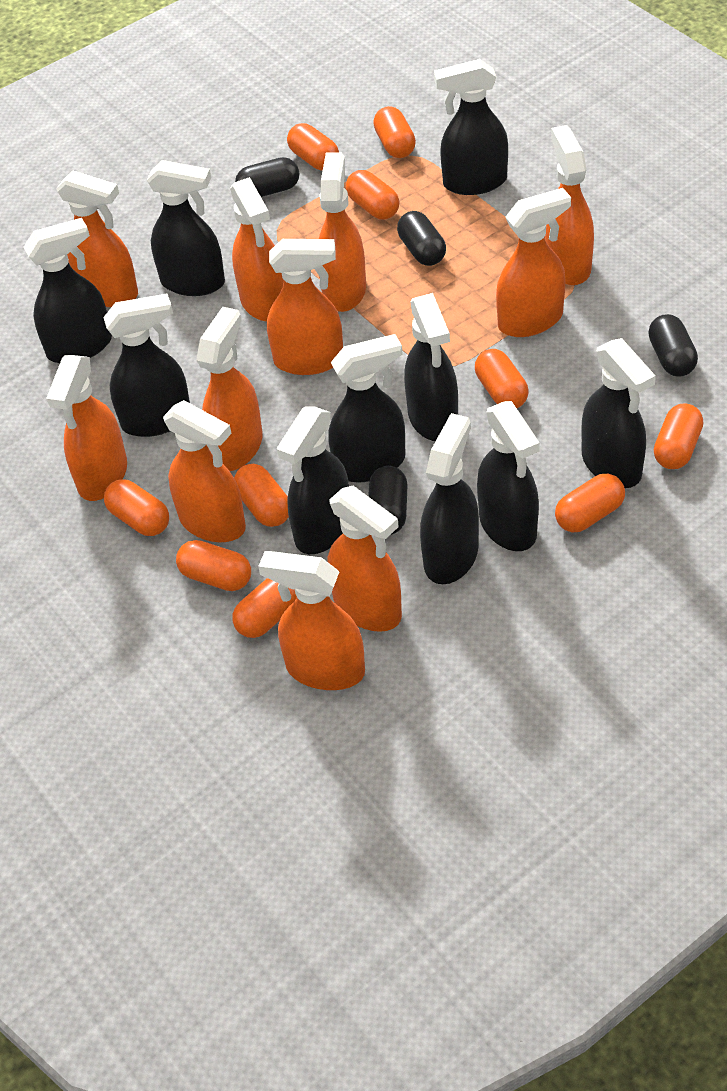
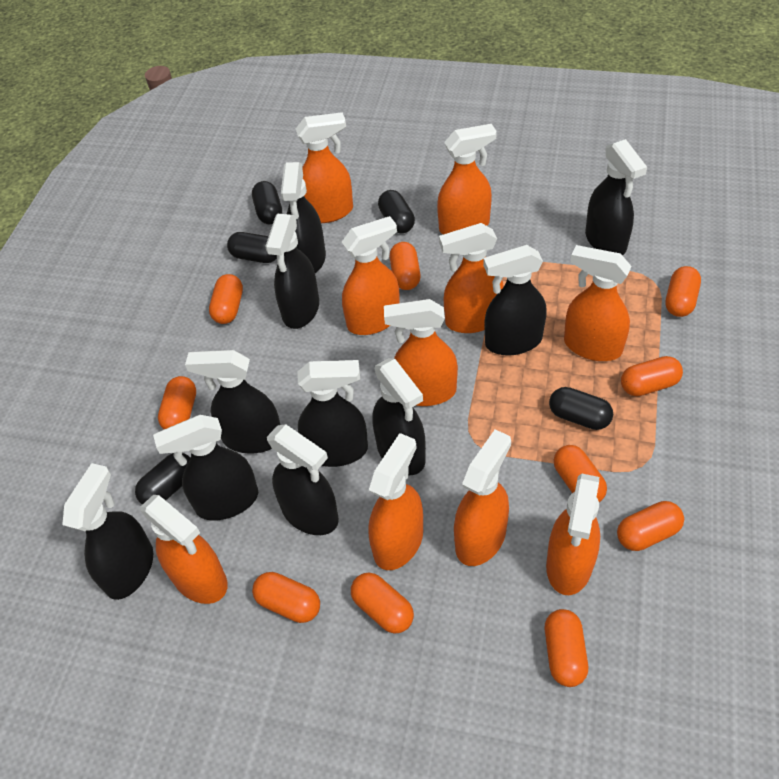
black capsule: [235,157,299,197] [368,466,408,535] [397,211,446,266] [648,314,698,377] = 4 -> [135,453,190,505] [227,232,277,263] [252,181,282,224] [378,190,415,233] [549,387,613,430] = 5
orange spray bottle: [46,355,127,501] [56,171,138,307] [163,400,246,542] [196,307,262,471] [230,177,283,321] [258,551,365,690] [267,239,343,375] [319,152,366,312] [328,486,402,632] [496,188,571,337] [545,125,594,285] = 11 -> [140,495,228,604] [296,112,353,223] [342,216,400,335] [368,433,423,570] [384,299,458,406] [437,124,497,234] [439,223,504,333] [454,429,511,566] [546,474,600,595] [564,245,632,361] = 10

